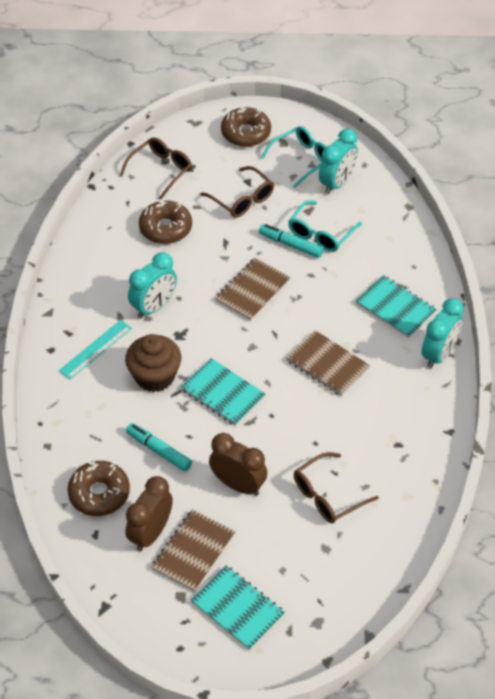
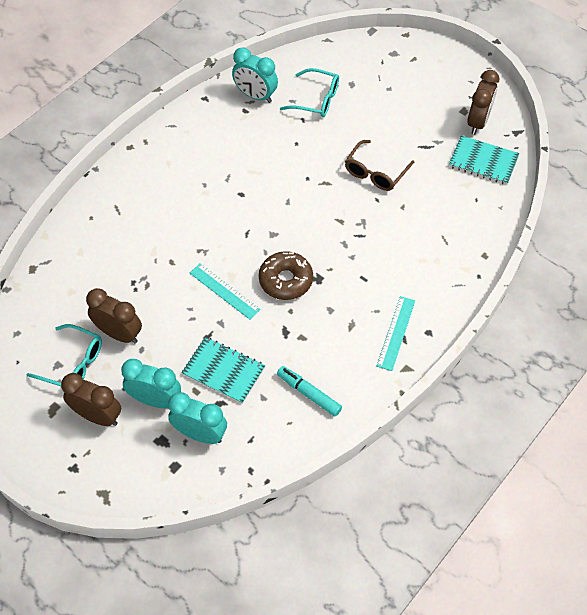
brown clock: [125,476,173,552] [209,433,267,496] = 2 -> [61,373,121,426] [86,288,142,344] [467,70,500,135] = 3
brown cupcake: [125,334,181,392] = 1 -> none = 0
brown donut: [67,461,130,516] [139,200,192,244] [221,106,271,147] = 3 -> [259,251,313,300] = 1
brown glasses: [120,137,192,200] [200,166,274,218] [294,452,379,523] = 3 -> [345,140,414,191] = 1
brown notebook: [151,509,235,592] [215,258,291,321] [287,330,370,396] = 3 -> none = 0
turquoise marker: [126,423,192,472] [259,224,324,258] = 2 -> [277,366,342,417] = 1
turquoise notebook: [181,358,265,426] [191,566,285,650] [355,275,437,338] = 3 -> [181,337,265,404] [449,135,519,185] = 2
turquoise ruler: [59,320,132,380] = 1 -> [190,263,261,319] [377,296,415,371] = 2

